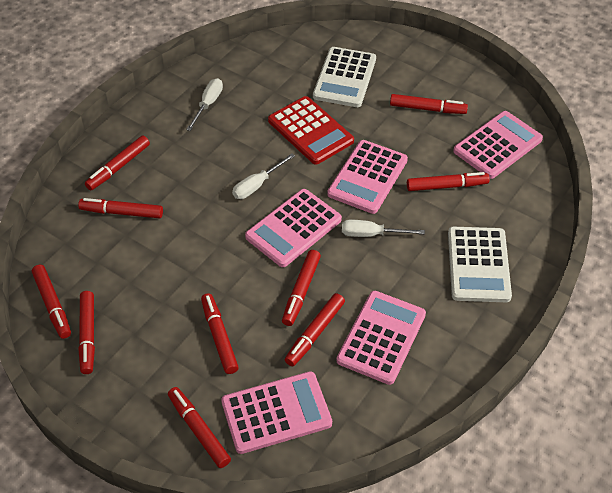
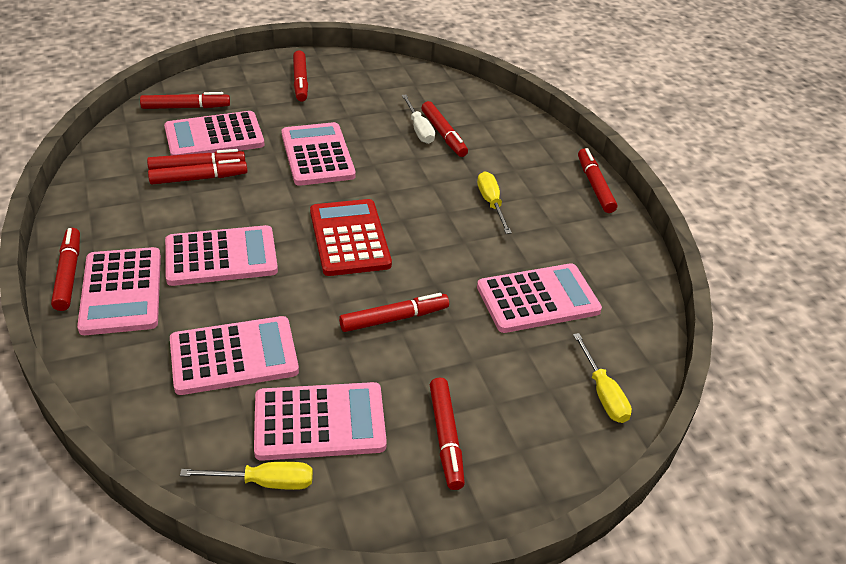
pink calculator: [221,371,332,454] [245,189,342,267] [327,140,408,214] [337,291,426,385] [453,111,543,179] = 5 -> [77,247,161,335] [164,111,264,155] [165,225,278,286] [170,316,299,395] [254,382,387,461] [281,122,356,186] [477,263,602,333] = 7
red marker: [32,265,71,339] [78,198,163,218] [78,291,95,374] [85,136,150,190] [168,387,231,468] [201,293,239,374] [282,250,321,326] [285,293,345,366] [390,94,468,114] [407,172,490,191] = 10 -> [51,228,80,311] [140,92,230,109] [147,149,245,170] [148,159,247,184] [293,50,308,102] [339,293,449,332] [421,101,468,157] [430,378,465,490] [578,148,617,213] = 9
white calculator: [313,47,376,107] [448,227,512,302] = 2 -> none = 0
white screwdriver: [186,78,223,131] [232,153,295,199] [342,220,425,237] = 3 -> [402,94,435,144] = 1
yellow screwdriver: none = 0 -> [180,462,313,490] [477,171,512,234] [573,333,632,423] = 3

